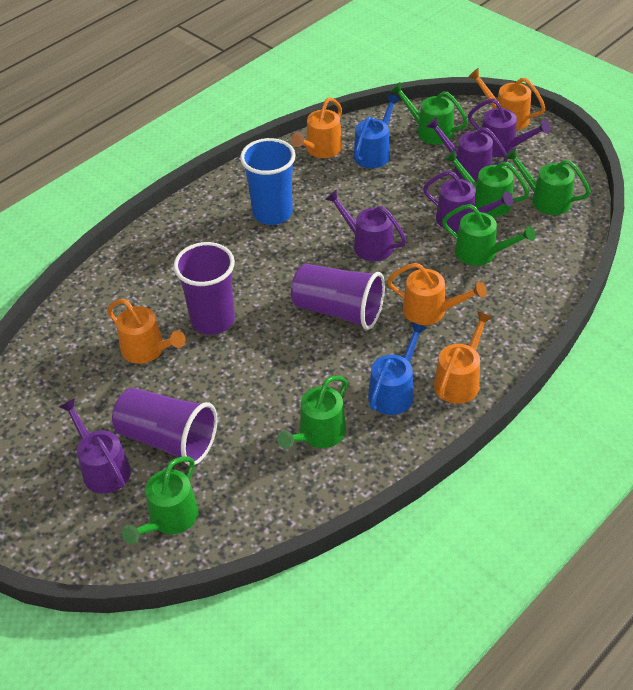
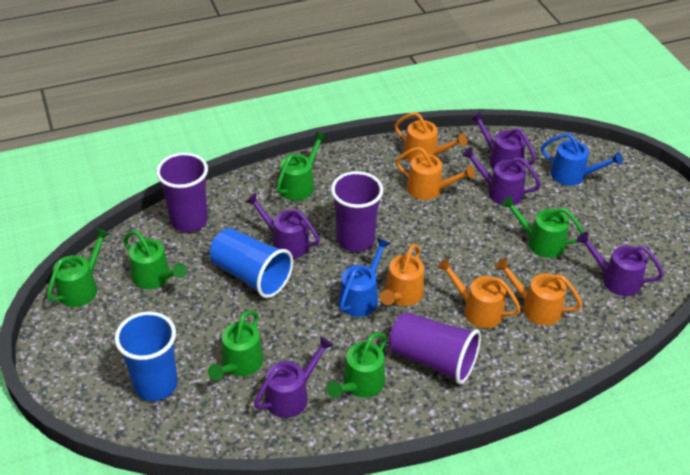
blue cup: [240,138,296,225] = 1 -> [115,311,178,401] [210,228,293,298] = 2

